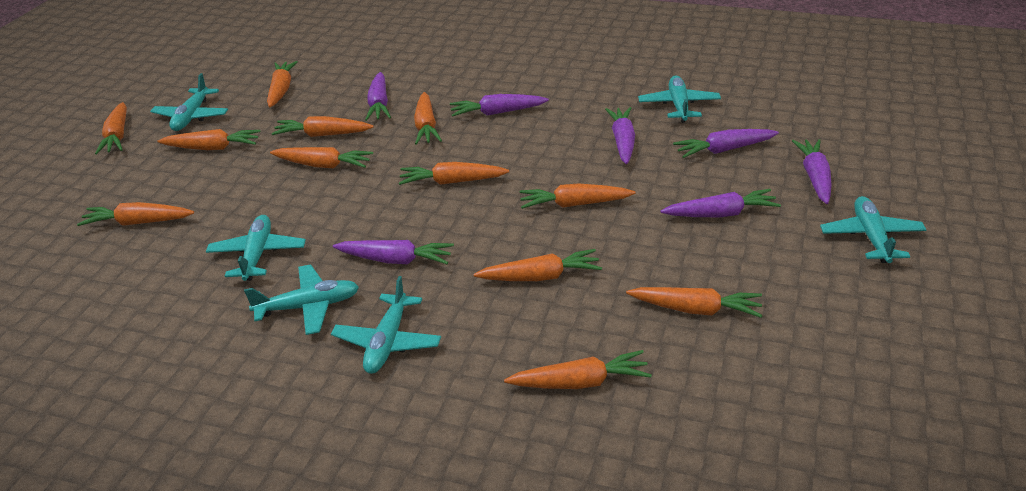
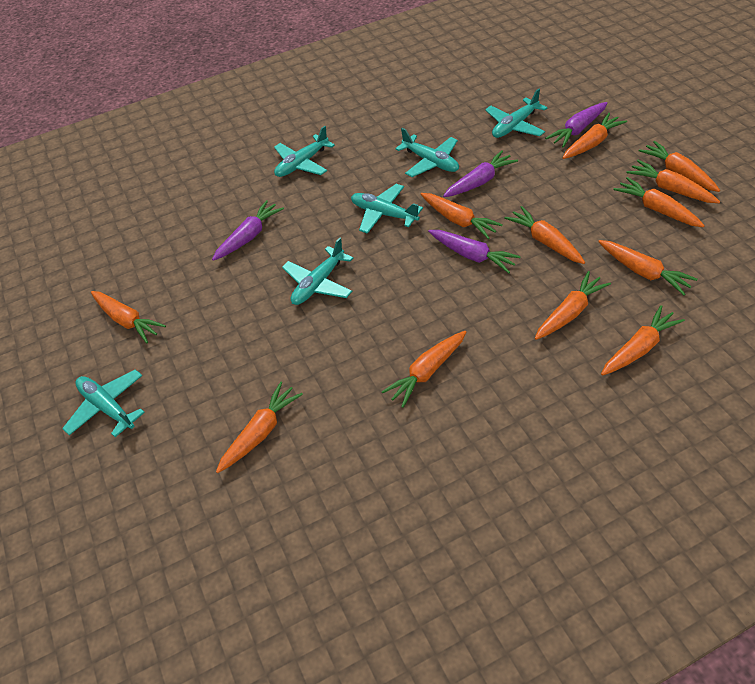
purple carrot: [333,240,454,264] [365,72,391,121] [450,94,549,117] [605,107,635,164] [661,189,781,217] [673,129,779,158] [792,139,831,204] = 7 -> [212,200,284,261] [428,230,521,273] [443,150,518,197] [545,102,607,148] = 4

